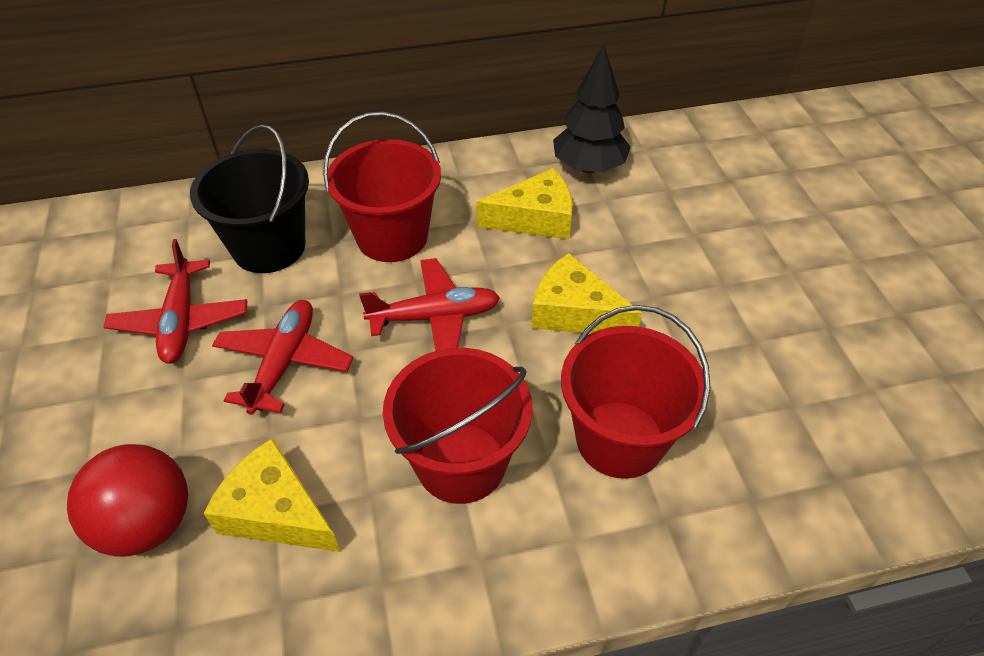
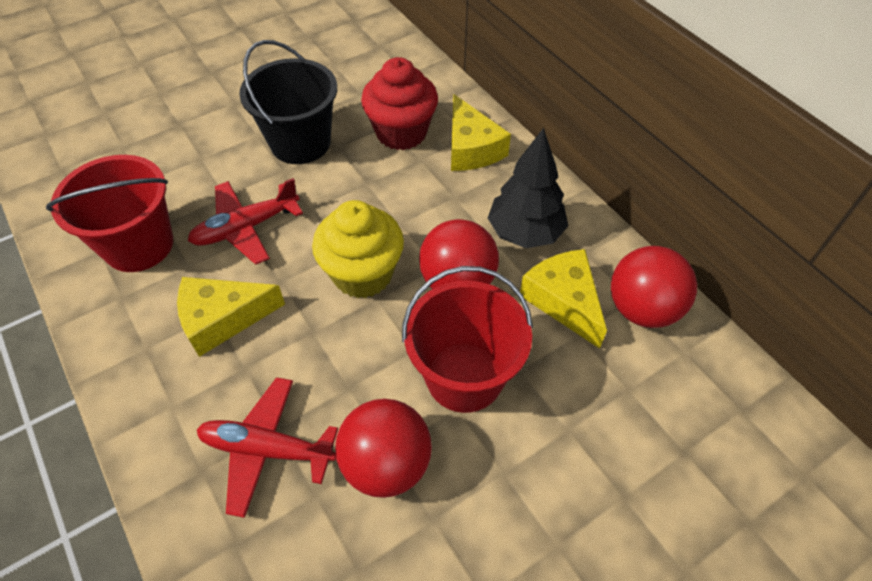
red ball: [67,444,188,557] = 1 -> [335,399,432,498] [419,219,499,289] [611,246,697,328] = 3
red bucket: [323,112,441,262] [383,348,533,504] [561,305,710,479] = 3 -> [46,155,173,272] [402,266,533,413] = 2
red cupcake: none = 0 -> [361,57,438,150] = 1
red plane: [104,239,247,364] [212,300,353,415] [359,258,500,351] = 3 -> [188,178,303,265] [197,377,338,518] = 2
yellow cupcake: none = 0 -> [312,200,404,298] = 1

